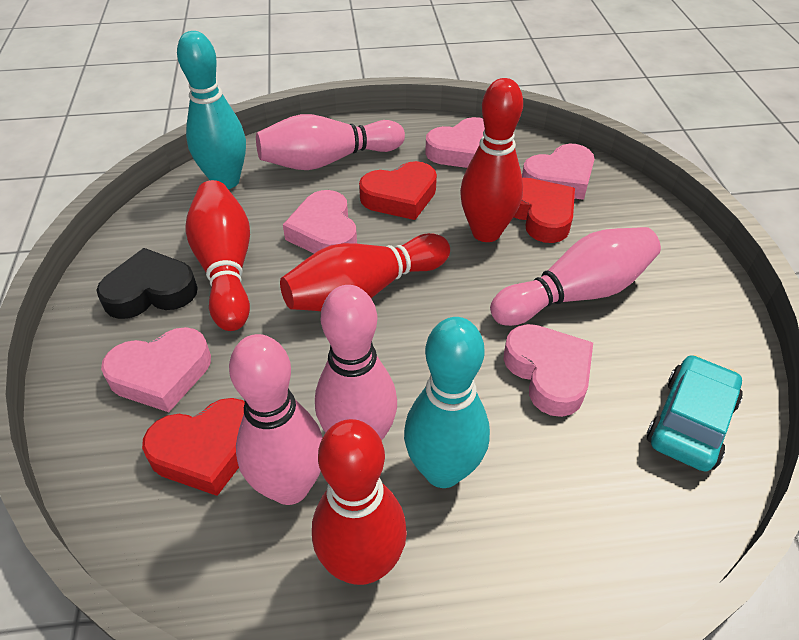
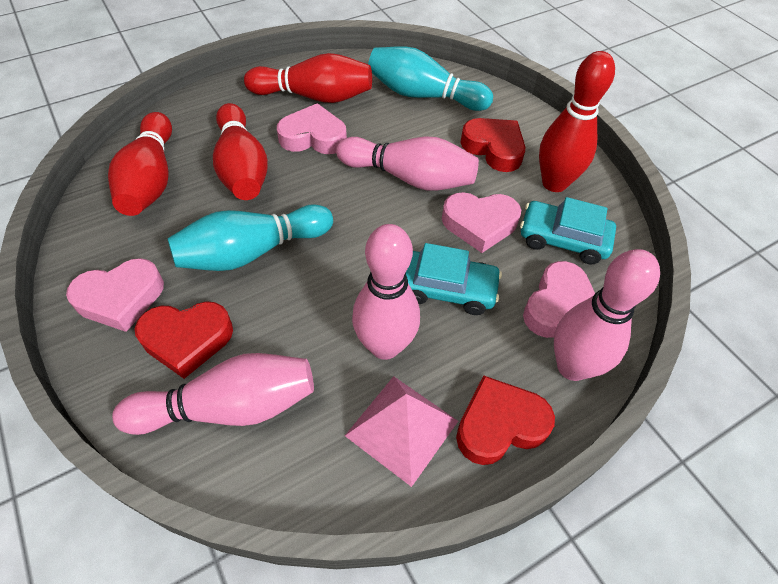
black heart: [96,248,198,319] = 1 -> none = 0
pink heart: [101,327,211,412] [283,190,357,253] [425,117,485,168] [503,324,593,417] [522,144,595,200] = 5 -> [66,258,164,332] [277,103,347,154] [442,192,521,253] [523,261,595,338] = 4
pink pyramid: none = 0 -> [345,376,458,487] = 1
turquoise car: [647,355,742,472] = 1 -> [406,243,502,315] [520,197,616,265] = 2

